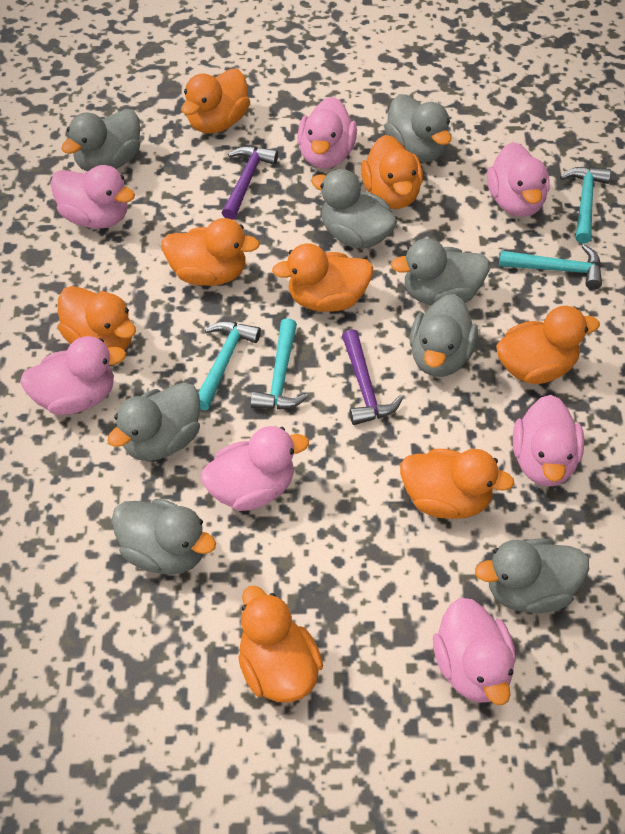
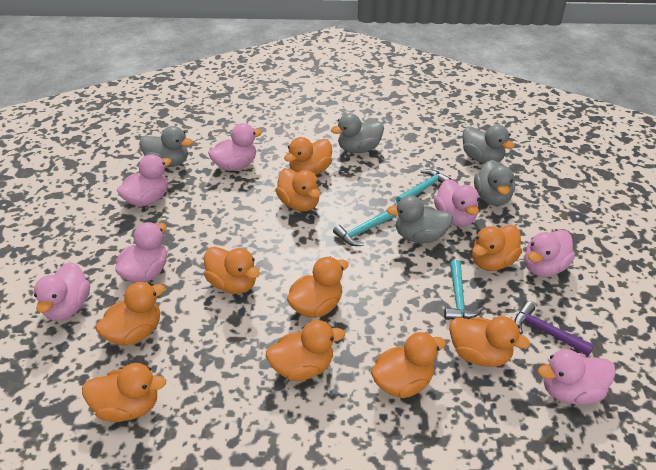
grey duck: [61,109,140,171] [107,382,200,461] [112,499,216,575] [311,169,397,249] [384,94,452,162] [391,239,490,305] [410,294,478,377] [475,538,589,613] = 8 -> [139,126,193,167] [331,113,384,153] [386,195,453,243] [463,125,515,163] [474,160,515,206] = 5
orange duck: [58,286,136,350] [162,218,260,286] [181,69,250,133] [238,586,323,703] [272,244,373,312] [361,135,423,209] [400,449,515,519] [496,306,600,384] = 8 -> [82,363,166,422] [96,281,165,345] [204,247,260,294] [266,320,345,381] [275,168,320,211] [284,137,332,175] [287,257,349,318] [371,332,446,398] [449,316,530,367] [472,225,522,271] = 10
purple hammer: [222,146,278,220] [342,329,403,425] = 2 -> [514,301,594,356] = 1
turquoise hammer: [198,321,261,410] [251,318,308,409] [499,244,602,290] [560,167,611,244] = 4 -> [333,211,396,246] [396,169,451,203] [444,260,483,320] = 3

